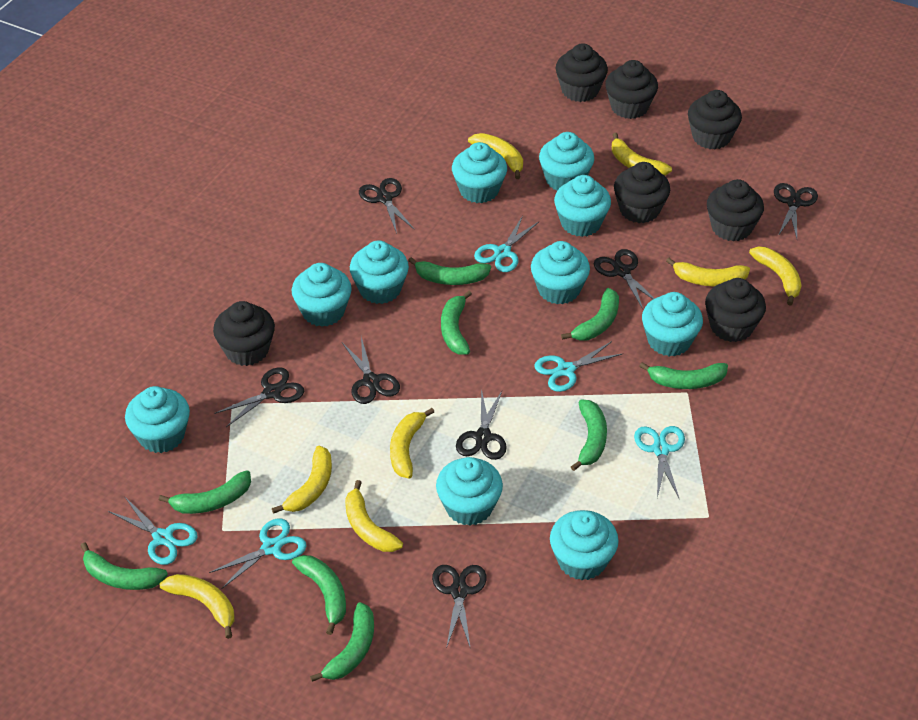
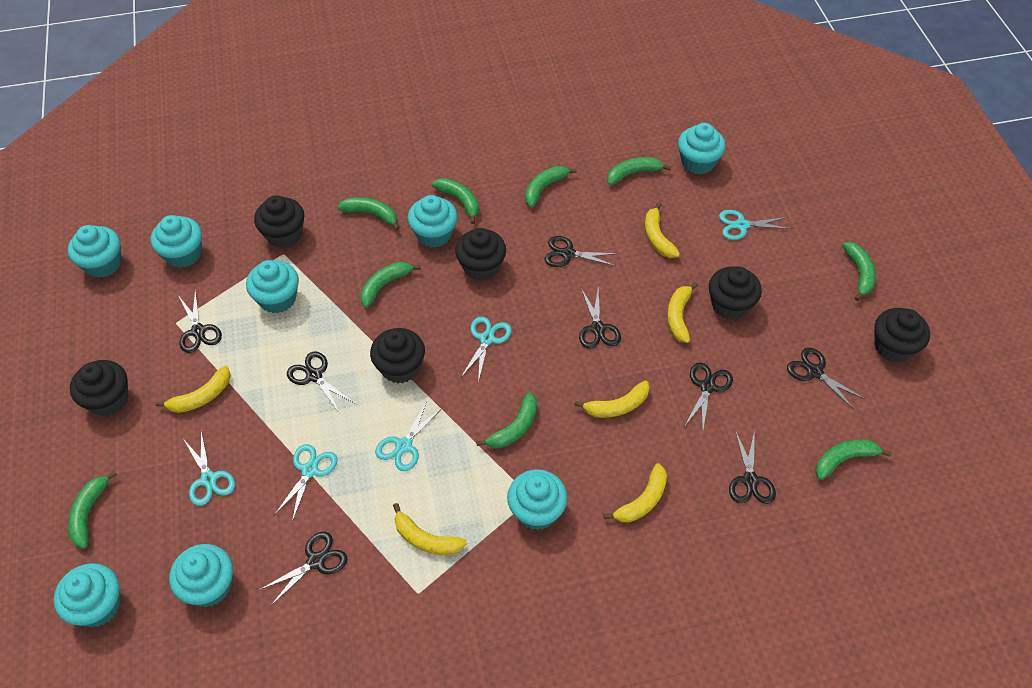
black cupcake: [213,301,275,366] [556,43,608,102] [605,60,658,119] [614,162,670,223] [688,90,742,149] [705,278,766,342] [707,179,764,242] = 7 -> [70,360,128,416] [254,195,305,248] [370,328,425,383] [455,228,506,281] [709,266,762,320] [874,308,930,363] = 6
black scissors: [214,367,304,427] [342,337,400,404] [359,178,415,234] [432,565,487,649] [456,389,507,460] [594,249,655,309] [774,183,818,238] = 7 -> [178,290,222,353] [259,532,348,605] [287,351,354,414] [544,236,618,267] [579,288,621,349] [684,363,733,430] [729,430,776,504] [787,348,865,409] = 8
turquoise cupcake: [125,386,190,453] [292,263,352,327] [350,240,409,304] [436,457,503,526] [452,142,507,203] [531,241,590,304] [539,132,594,191] [550,510,619,580] [554,175,611,237] [642,292,703,356] = 10 -> [54,563,121,627] [68,225,121,278] [151,215,202,268] [169,544,233,607] [246,260,299,313] [408,195,457,248] [507,469,567,530] [678,123,726,174] = 8
yellow banana: [160,574,234,639] [272,446,332,514] [345,480,403,552] [390,408,434,478] [468,133,523,179] [612,133,672,176] [666,258,750,286] [749,246,802,306] = 8 -> [155,366,231,413] [393,503,467,555] [574,380,650,418] [603,463,667,522] [645,202,680,258] [667,282,698,343] = 6

